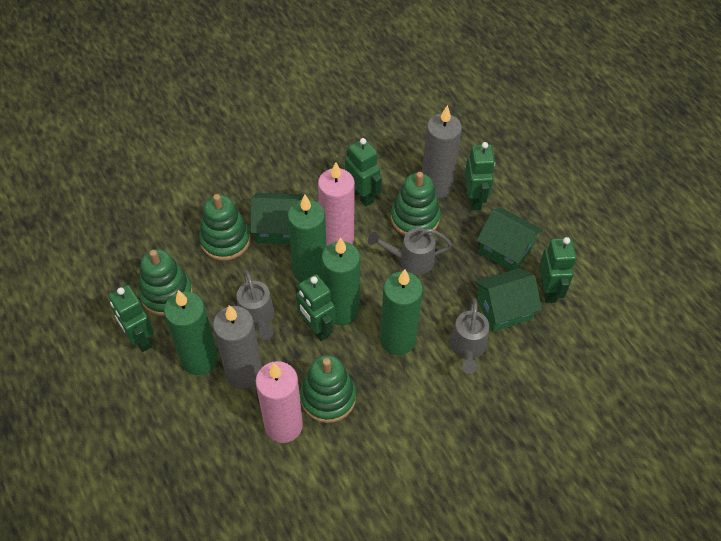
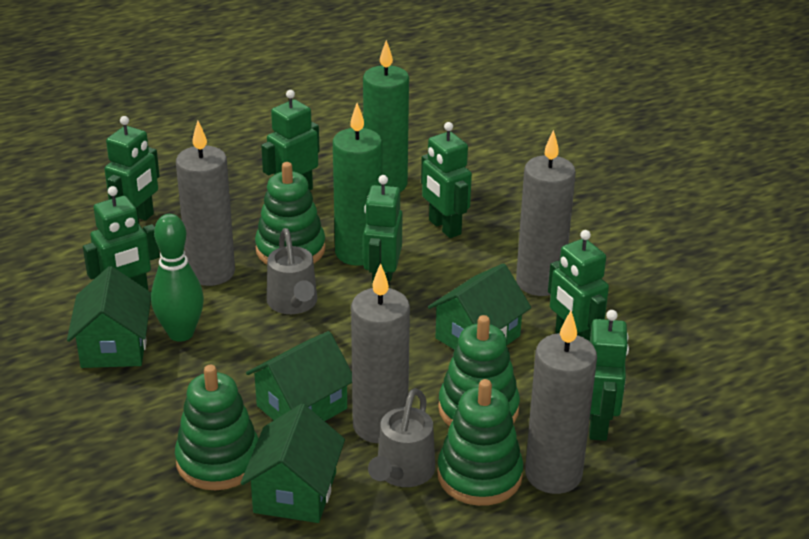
green bowling pin: none = 0 -> [151,214,204,342] = 1
green candle: [164,290,218,375] [288,195,326,282] [321,237,360,325] [380,270,423,355] = 4 -> [333,103,382,266] [363,40,409,192] = 2
green house: [251,193,303,244] [475,268,542,332] [477,208,543,271] = 3 -> [67,266,151,368] [241,404,345,523] [246,331,352,421] [428,263,531,350] = 4
green robot: [109,285,154,352] [295,274,335,341] [345,138,382,206] [465,142,495,210] [539,237,577,303] = 5 -> [83,186,160,290] [105,116,160,224] [261,90,320,190] [363,175,403,288] [421,122,472,238] [548,230,609,342] [589,310,629,441] = 7
grey candle: [213,305,262,389] [422,105,462,199] = 2 -> [176,121,235,286] [351,263,410,444] [516,130,576,296] [525,311,597,494] = 4
grey watering can: [237,270,275,339] [368,228,452,275] [450,298,489,374] = 3 -> [267,228,317,314] [368,388,435,487] = 2
pink candle: [256,361,303,443] [318,162,355,247] = 2 -> none = 0

